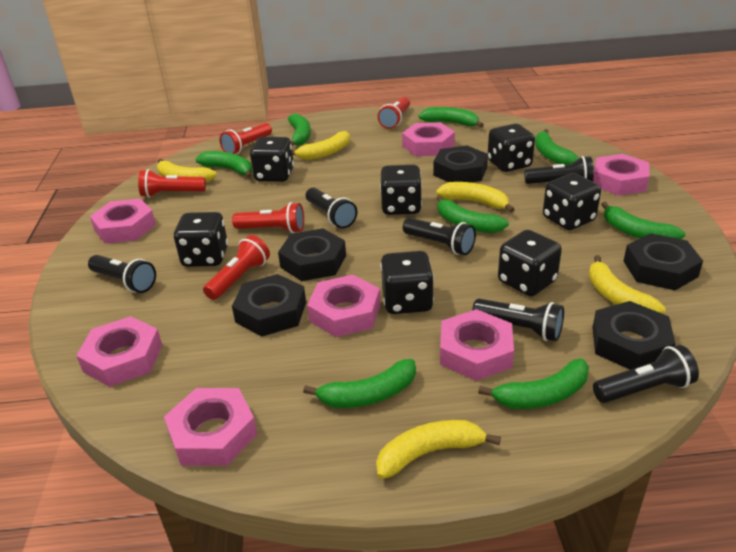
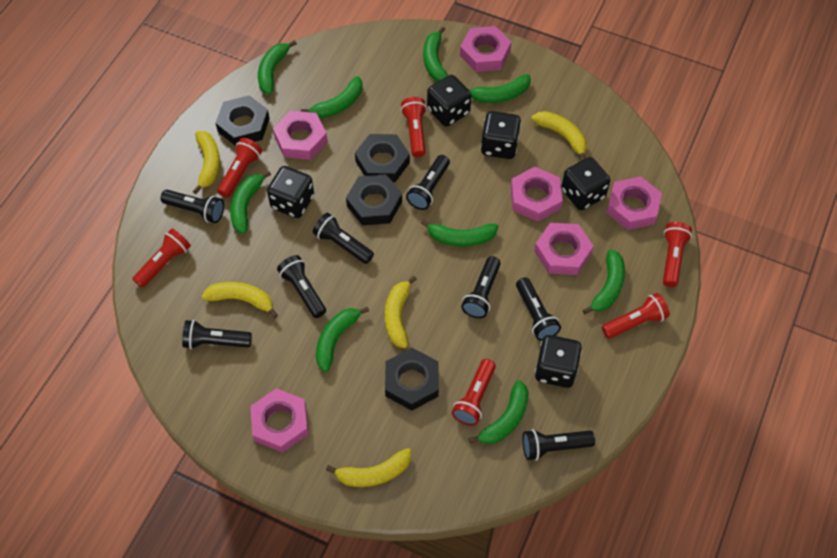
black dice: [174,212,228,267] [250,137,294,182] [380,165,422,215] [380,251,434,314] [488,124,535,172] [498,230,562,296] [543,173,601,230] = 7 -> [267,166,314,218] [427,75,471,126] [481,111,521,159] [535,335,582,388] [561,157,610,210] = 5
black flashlight: [88,255,156,293] [306,188,357,228] [403,218,476,255] [472,299,564,341] [524,156,594,184] [593,345,699,403] = 6 -> [161,190,224,223] [182,320,252,349] [277,255,326,318] [313,213,374,264] [406,155,450,210] [461,256,501,318] [516,278,561,340] [522,429,595,461] = 8
black nut: [232,274,306,337] [278,228,346,281] [433,145,488,182] [592,301,676,370] [624,233,703,290] = 5 -> [215,95,270,146] [346,174,402,225] [355,134,410,182] [385,348,439,411] = 4
green banana: [195,151,252,178] [288,113,311,146] [303,359,416,408] [418,107,484,128] [437,195,509,233] [478,359,589,409] [535,129,579,165] [601,201,686,239] = 8 -> [230,171,271,234] [258,40,297,95] [301,76,362,118] [316,307,369,372] [421,219,498,246] [423,26,448,82] [468,74,531,103] [468,380,529,444] [583,249,625,314] = 9
pink nut: [76,316,162,387] [90,198,156,244] [164,388,257,466] [307,275,381,337] [402,123,455,156] [440,309,514,381] [593,154,649,196] = 7 -> [250,388,309,453] [273,111,328,160] [460,26,511,72] [511,167,563,222] [534,223,593,275] [606,176,662,230] = 6
red flashlight: [138,169,206,198] [203,235,270,300] [219,123,272,154] [232,202,304,233] [378,97,410,129] = 5 -> [132,228,191,288] [217,138,262,198] [401,97,427,157] [452,359,496,426] [602,293,670,339] [663,222,692,287] = 6

